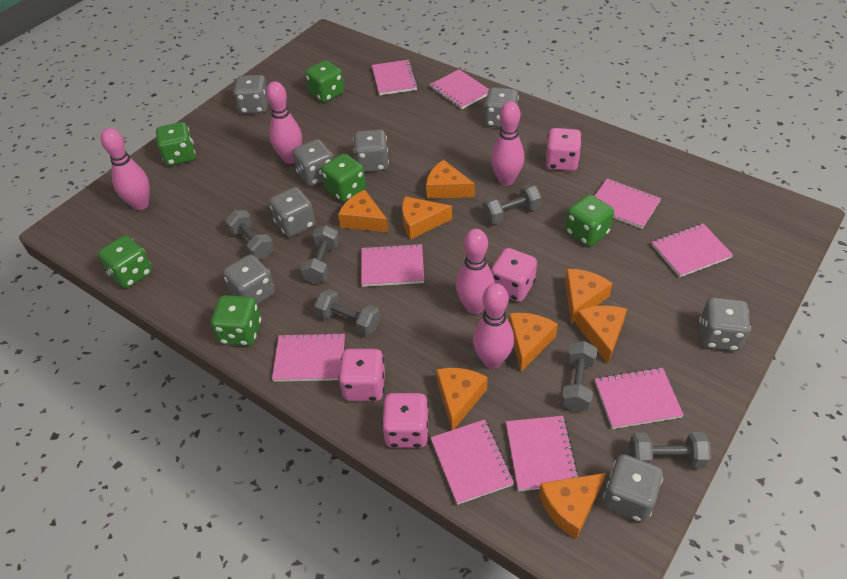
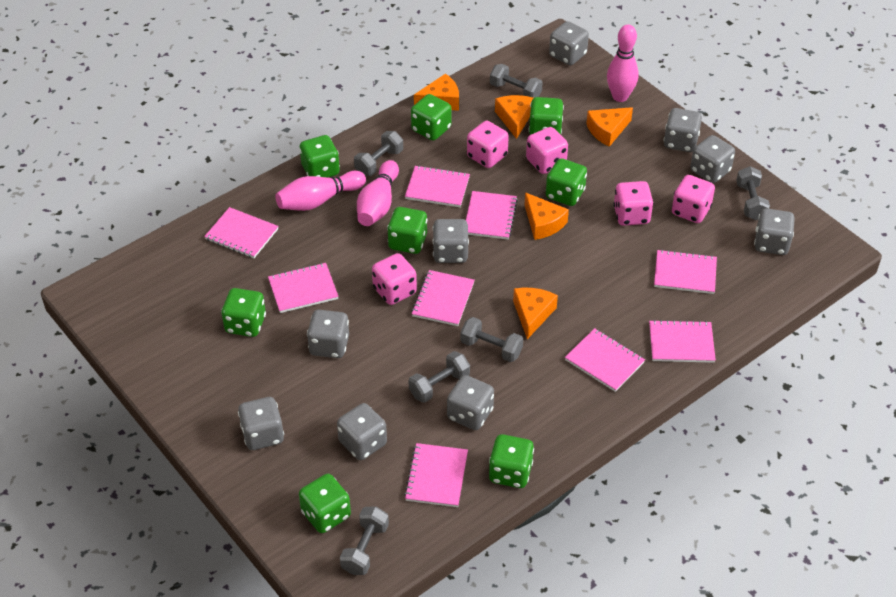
green dice: [98,235,152,288] [155,122,196,166] [211,295,261,346] [305,60,344,103] [321,154,366,202] [565,194,614,247] = 6 -> [221,288,266,337] [299,135,340,177] [299,474,351,533] [387,207,428,254] [411,94,451,141] [489,434,534,488] [529,97,564,135] [546,158,587,206] = 8
grey dice: [223,254,275,305] [233,75,268,114] [269,187,315,237] [293,139,333,186] [353,130,389,172] [484,87,519,128] [603,454,663,522] [699,297,751,351] = 8 -> [238,397,284,450] [307,310,349,358] [337,403,387,460] [433,219,469,263] [447,375,494,430] [549,21,589,65] [664,108,702,152] [690,135,735,183] [754,208,795,255] = 9
orange cheese: [338,190,388,232] [402,196,452,239] [426,160,475,199] [436,368,488,430] [509,313,558,371] [539,473,606,539] [565,269,613,324] [576,305,627,364] = 8 -> [414,73,459,111] [495,95,533,139] [513,288,558,339] [525,192,569,240] [586,107,633,147] = 5
pink bowling pin: [101,128,150,210] [266,81,302,164] [456,229,494,314] [473,283,514,369] [491,101,524,186] = 5 -> [275,171,366,211] [357,160,399,226] [607,24,639,102] = 3
pink dice: [338,349,385,401] [382,393,429,448] [491,248,537,302] [545,128,582,171] = 4 -> [372,253,417,305] [467,121,509,168] [526,127,568,174] [613,181,654,226] [672,175,715,223] = 5

